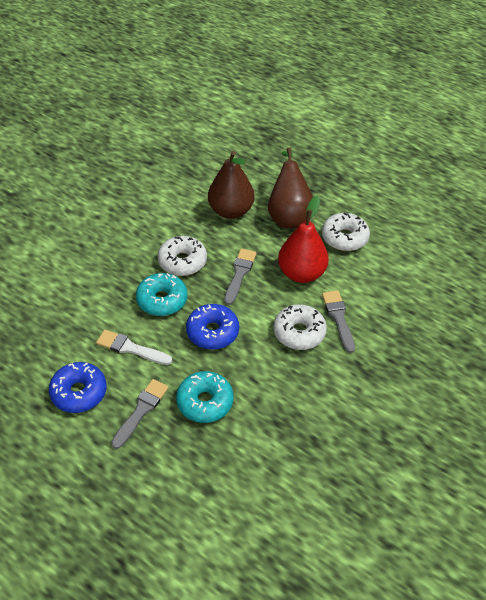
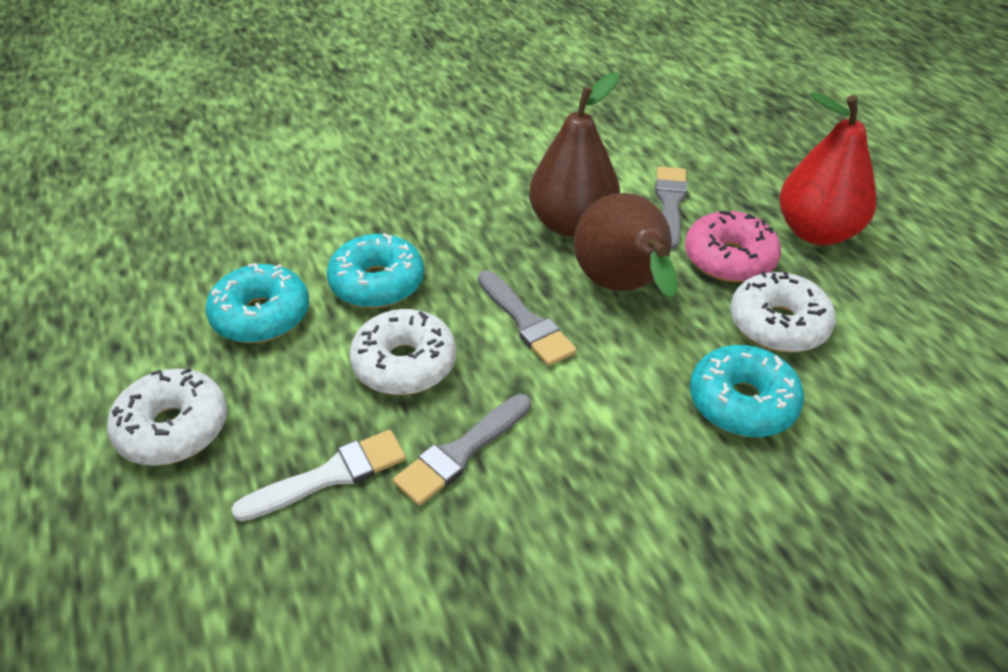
blue donut: [49,362,107,413] [186,304,239,350] = 2 -> none = 0
pink donut: none = 0 -> [685,211,781,282] = 1
turquoise donut: [136,273,188,316] [176,371,233,423] = 2 -> [206,263,309,343] [327,233,424,308] [690,345,804,437] = 3

